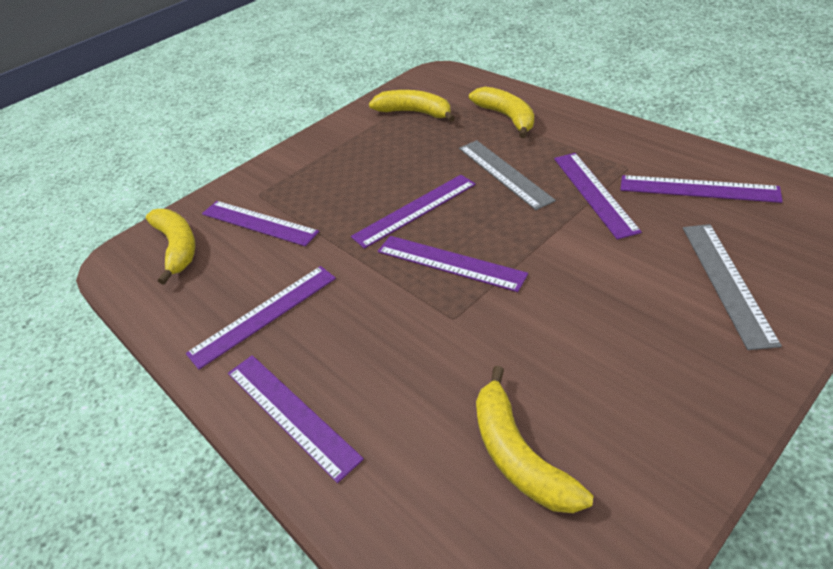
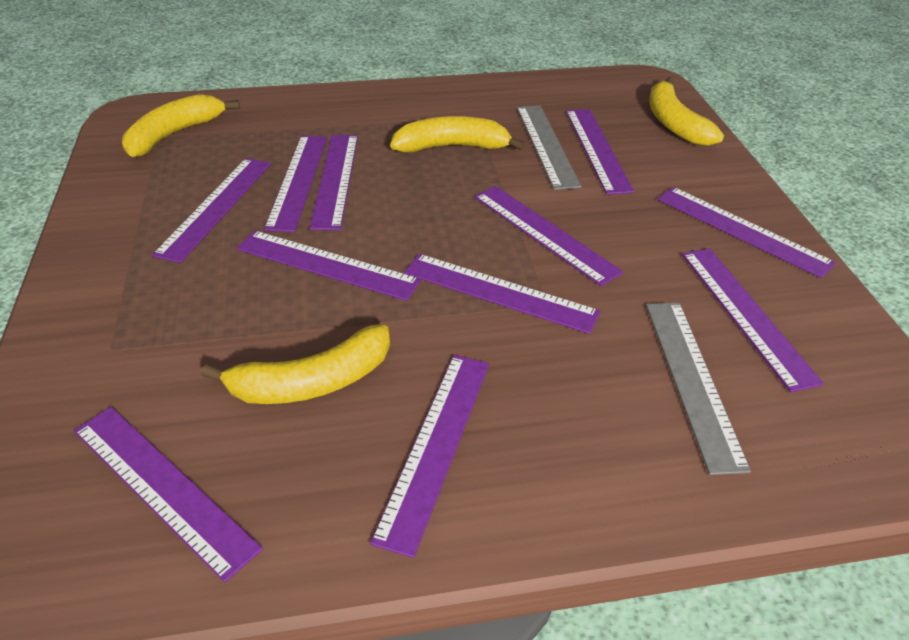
purple ruler: [186,266,336,370] [202,201,319,246] [228,355,364,483] [351,175,476,249] [378,236,528,292] [554,153,642,240] [620,175,783,203] = 7 -> [74,407,263,583] [152,158,271,263] [237,231,421,301] [264,135,327,232] [309,135,358,230] [370,355,489,558] [404,254,600,334] [474,186,623,286] [566,109,634,195] [658,187,836,278] [682,249,824,392] = 11

